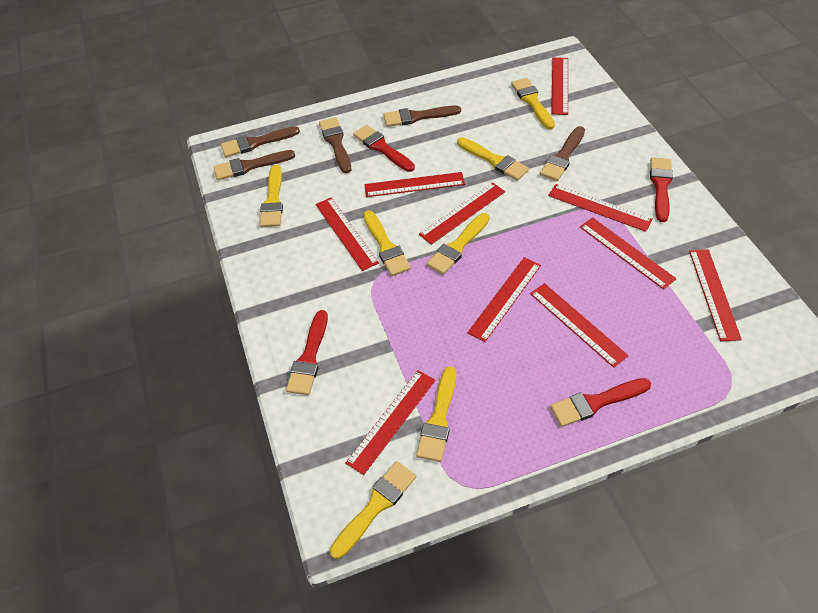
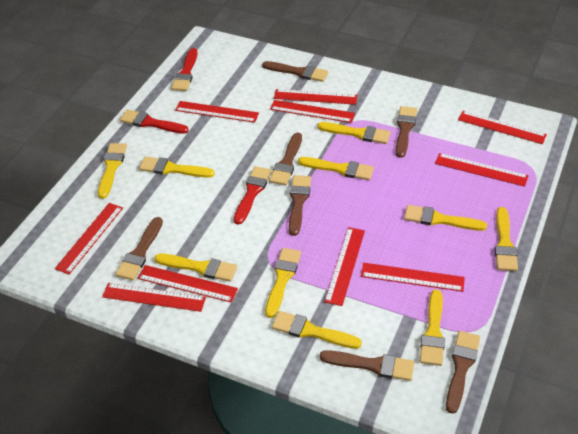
brown brush: [214,150,295,180] [221,126,300,157] [319,117,351,173] [383,105,461,127] [540,126,585,181] = 5 -> [115,217,163,280] [262,61,328,82] [269,133,302,186] [289,175,311,236] [320,350,414,381] [396,106,417,158] [446,331,480,414] = 7
red brush: [286,310,328,395] [353,125,415,172] [550,378,651,427] [650,157,673,222] = 4 -> [120,109,189,134] [171,48,198,91] [234,166,272,225] = 3
yellow brush: [260,165,283,227] [330,461,416,559] [363,210,411,276] [416,366,456,462] [426,213,490,275] [457,137,529,181] [511,78,555,129] = 7 -> [98,143,127,199] [139,157,215,178] [154,254,237,282] [265,248,301,318] [272,311,362,349] [298,157,374,180] [317,122,391,144] [404,205,487,231] [420,290,445,366] [495,207,518,271] = 10

